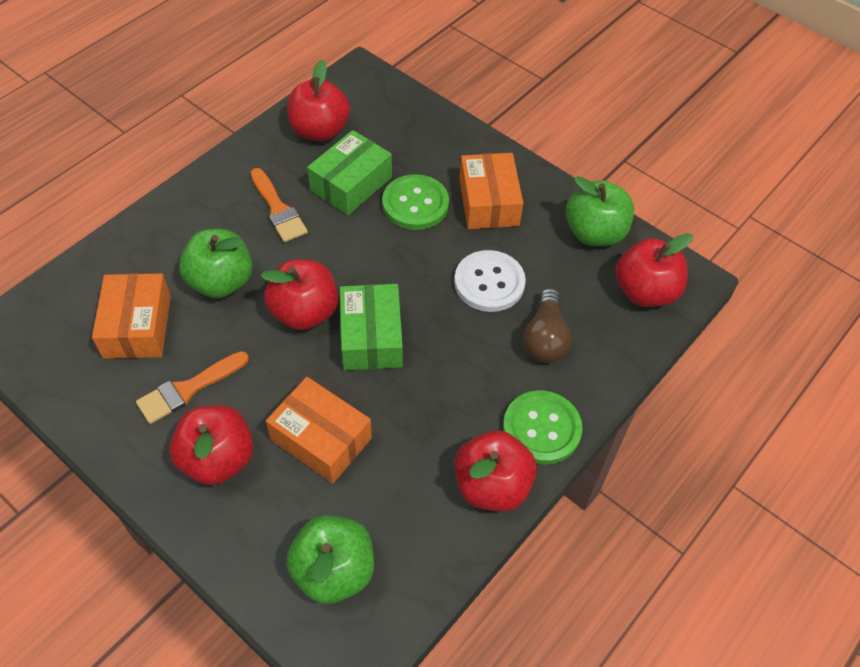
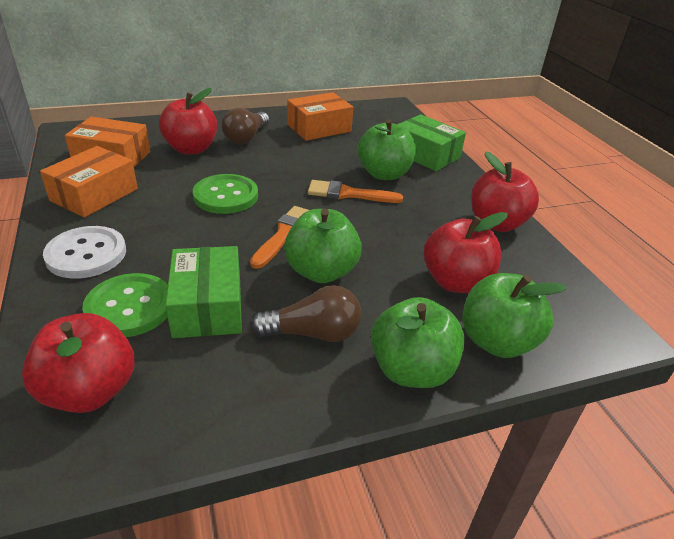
brown light bulb: [523,288,572,363] = 1 -> [222,108,269,144] [251,285,361,342] = 2
green apple: [179,229,253,298] [286,515,374,604] [566,176,634,246] = 3 -> [284,209,362,283] [358,119,416,180] [371,297,465,388] [462,273,567,358] = 4
red apple: [169,405,253,485] [261,260,338,330] [287,60,350,141] [455,430,537,511] [615,233,693,307] = 5 -> [22,313,135,413] [159,88,217,155] [424,212,508,293] [471,151,539,232] = 4

